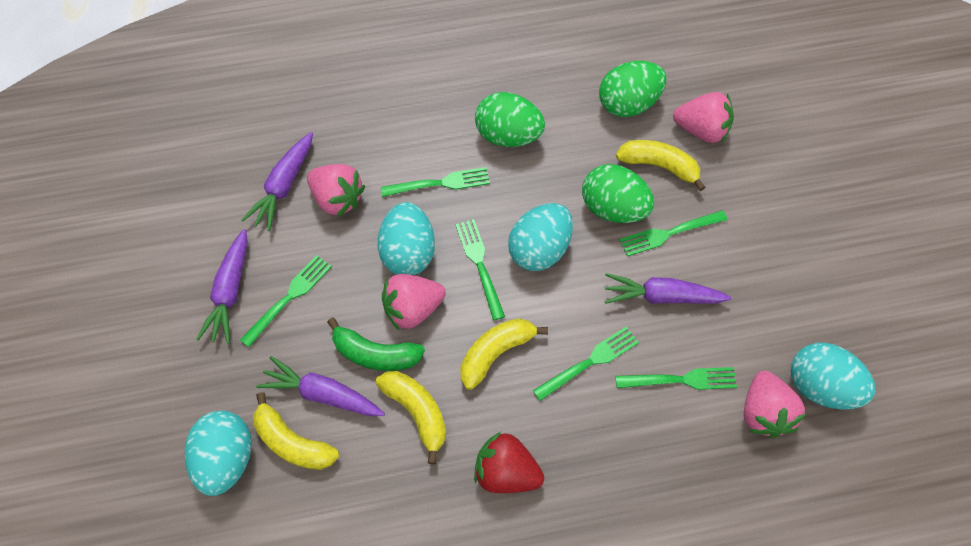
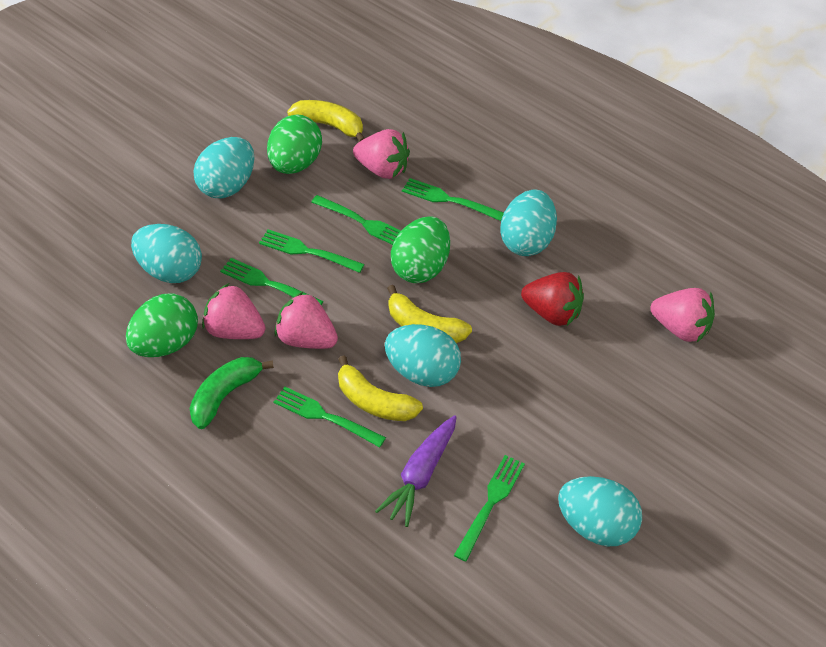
purple carrot: [196,229,248,344] [242,132,313,231] [256,356,385,416] [605,273,731,304] = 4 -> [375,415,457,527] = 1
turquoise egg: [185,411,252,496] [378,202,435,275] [508,203,573,271] [791,343,876,410] = 4 -> [131,224,202,283] [194,137,255,198] [385,324,461,387] [500,189,557,256] [558,476,642,546] = 5
yellow banana: [253,392,339,470] [376,371,446,464] [460,318,548,390] [616,140,706,191] = 4 -> [287,100,365,142] [338,355,423,421] [387,285,472,343] = 3

